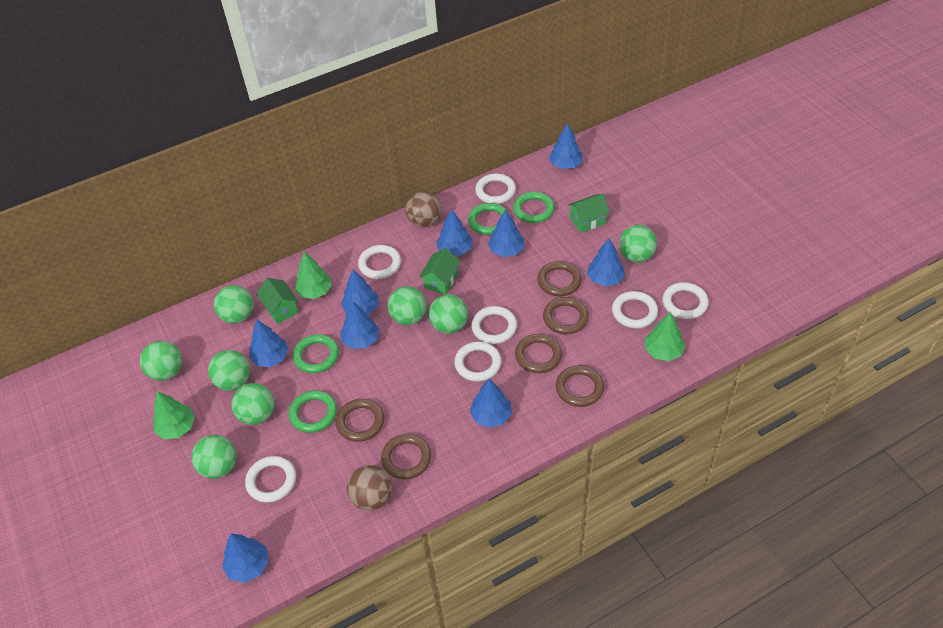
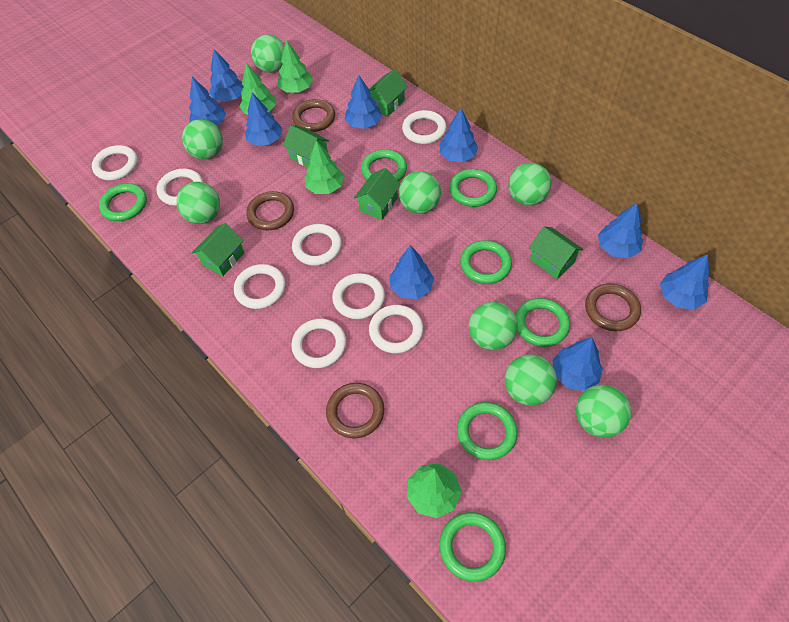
brown ball: [347,465,392,511] [406,191,441,227] = 2 -> none = 0
brown ring: [336,399,384,442] [381,434,431,479] [515,334,562,373] [537,261,582,296] [543,297,589,334] [556,365,604,407] = 6 -> [246,191,294,230] [292,99,335,132] [326,383,384,438] [585,283,641,331] = 4
green house: [256,278,299,324] [419,248,460,295] [568,194,610,233] = 3 -> [192,223,245,276] [283,125,329,168] [354,168,400,220] [369,69,408,117] [529,227,583,279] = 5
green ring: [289,390,337,433] [293,334,339,373] [468,203,509,235] [513,192,554,223] = 4 -> [99,183,147,221] [361,149,407,181] [440,512,506,582] [449,169,497,207] [457,402,518,460] [460,240,512,284] [515,298,570,347] = 7
green tree: [153,391,195,439] [294,252,332,299] [645,312,686,361] = 3 -> [239,63,276,115] [278,40,313,93] [304,140,344,194] [407,463,462,518] = 4
white ring: [245,456,296,503] [358,245,401,279] [454,342,501,382] [471,306,517,344] [475,174,516,204] [612,291,658,328] [662,282,709,319] = 7 -> [92,145,138,180] [157,169,203,206] [234,264,285,309] [291,319,346,368] [292,224,342,266] [332,273,385,319] [369,305,423,353] [402,110,446,144] = 8

